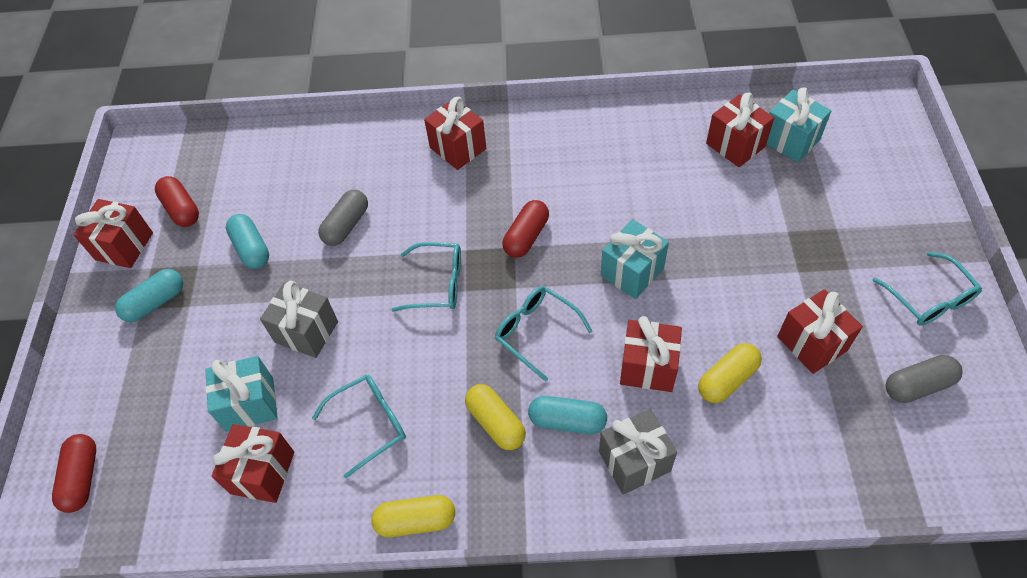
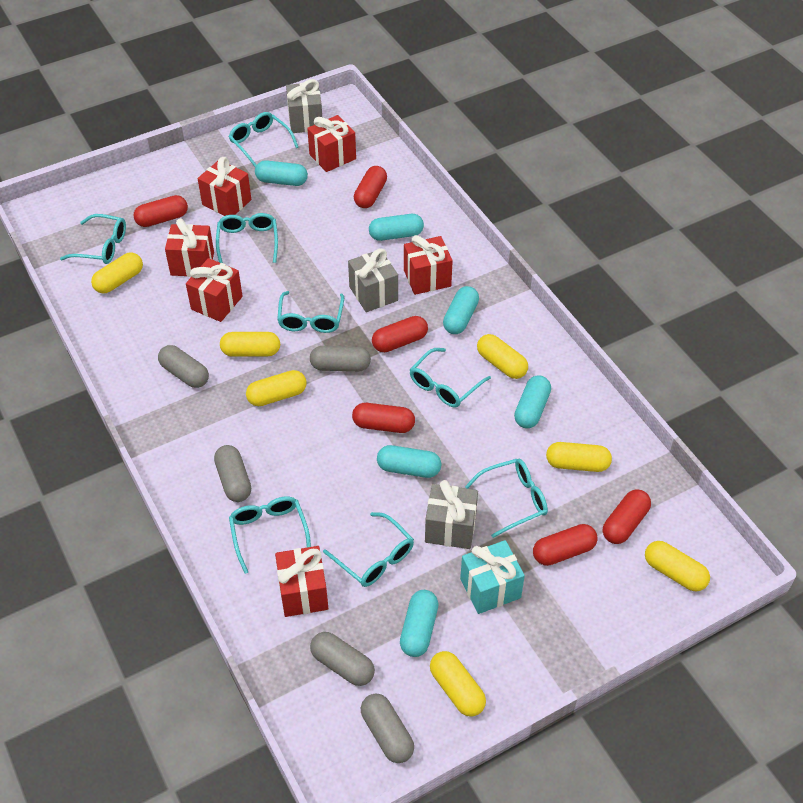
grey capsule: [318,190,368,246] [886,355,963,403] = 2 -> [158,345,209,388] [214,445,251,502] [310,346,371,372] [310,632,375,686] [361,694,414,763] = 5
grey gift: [260,281,338,358] [599,409,677,495] = 2 -> [286,79,322,133] [348,248,398,312] [425,480,478,549] = 3
red capsule: [52,434,96,513] [155,176,199,227] [502,200,549,258] = 3 -> [133,195,188,227] [352,403,415,433] [354,166,387,208] [372,316,428,352] [533,524,597,566] [603,489,651,544] = 6
turquoise capsule: [115,269,183,322] [226,214,269,269] [528,396,607,434] = 3 -> [255,160,308,186] [369,214,424,241] [377,445,441,478] [400,590,438,657] [443,286,479,334] [514,376,551,428] = 6
turquoise gift: [205,356,278,432] [601,219,669,299] [767,87,831,162] = 3 -> [460,540,525,614] = 1
turquoise glasses: [312,375,406,478] [391,242,461,312] [495,286,593,381] [873,252,982,326] = 4 -> [60,214,126,264] [216,213,278,263] [229,112,298,167] [229,497,311,574] [277,291,344,333] [323,512,414,587] [410,348,491,408] [465,459,548,538] = 8
yellow capsule: [371,495,455,537] [465,384,526,450] [698,343,762,403] = 3 -> [91,252,143,294] [220,332,280,357] [246,370,307,406] [430,651,486,717] [477,334,528,379] [546,442,612,472] [645,541,710,591] = 7

